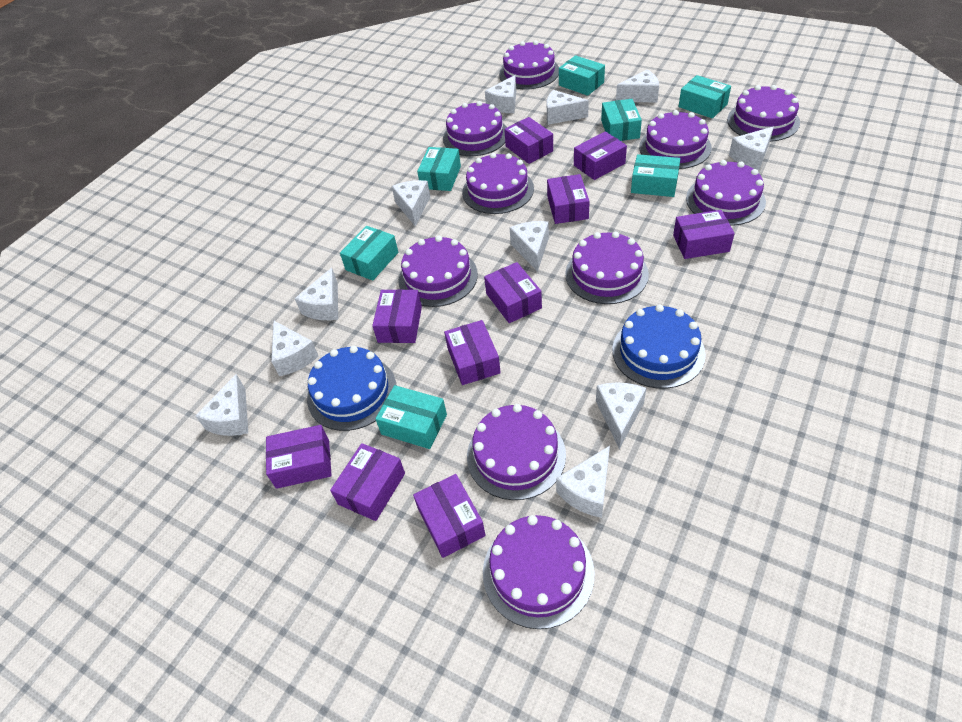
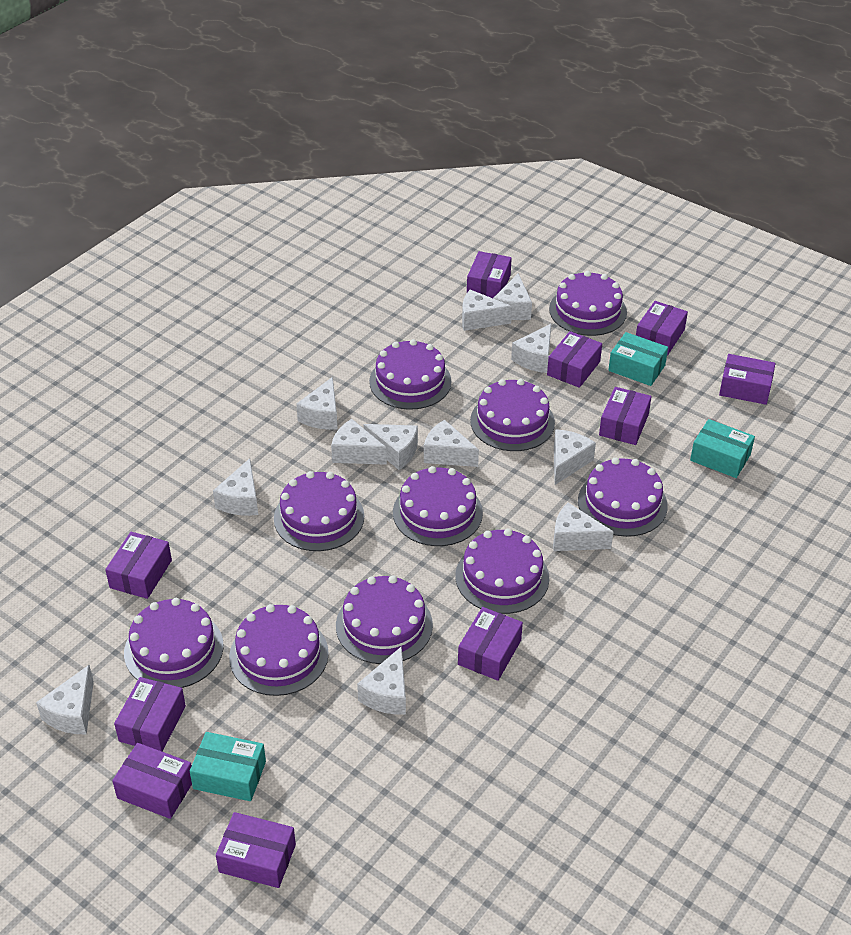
blue cake: [307,346,396,431] [612,304,706,389] = 2 -> none = 0
turquoise box: [340,226,398,281] [375,385,447,449] [417,147,461,191] [559,55,605,96] [601,99,642,141] [631,154,680,197] [679,75,731,118] = 7 -> [190,732,266,801] [608,332,668,386] [690,419,755,478] = 3
white cheese: [196,374,248,436] [271,320,319,376] [295,268,338,320] [392,180,430,226] [485,75,516,113] [510,221,549,272] [547,90,589,125] [556,446,610,518] [596,382,646,449] [616,70,659,103] [729,126,774,170] = 11 -> [36,665,94,734] [213,458,258,516] [296,377,338,430] [331,419,387,465] [357,646,406,715] [363,424,418,470] [424,420,479,467] [462,290,512,331] [493,273,532,320] [511,324,551,373] [553,503,614,551] [554,429,596,485] = 12

